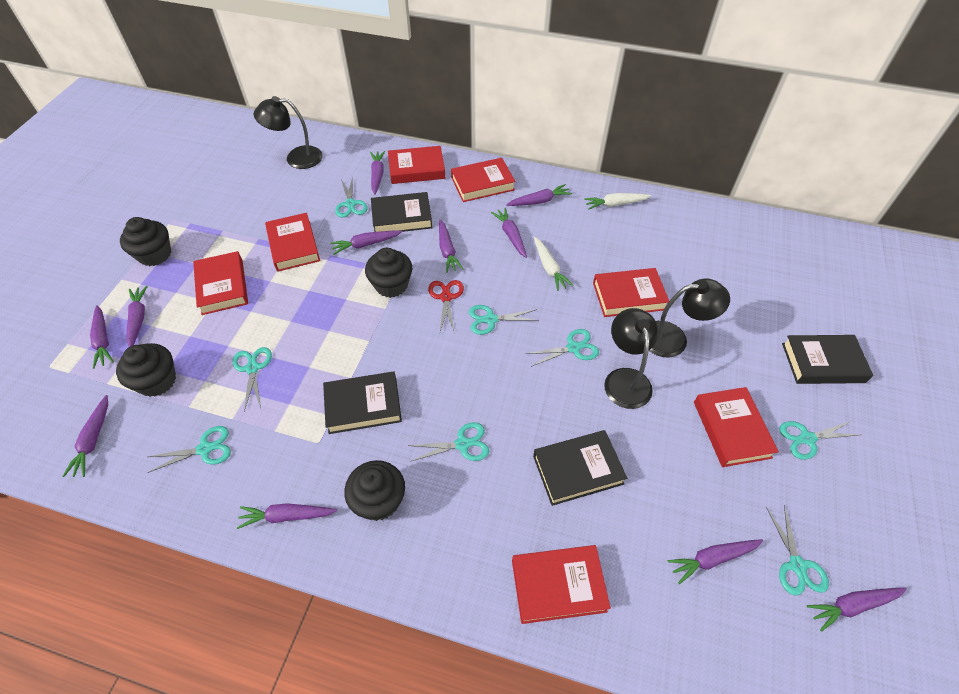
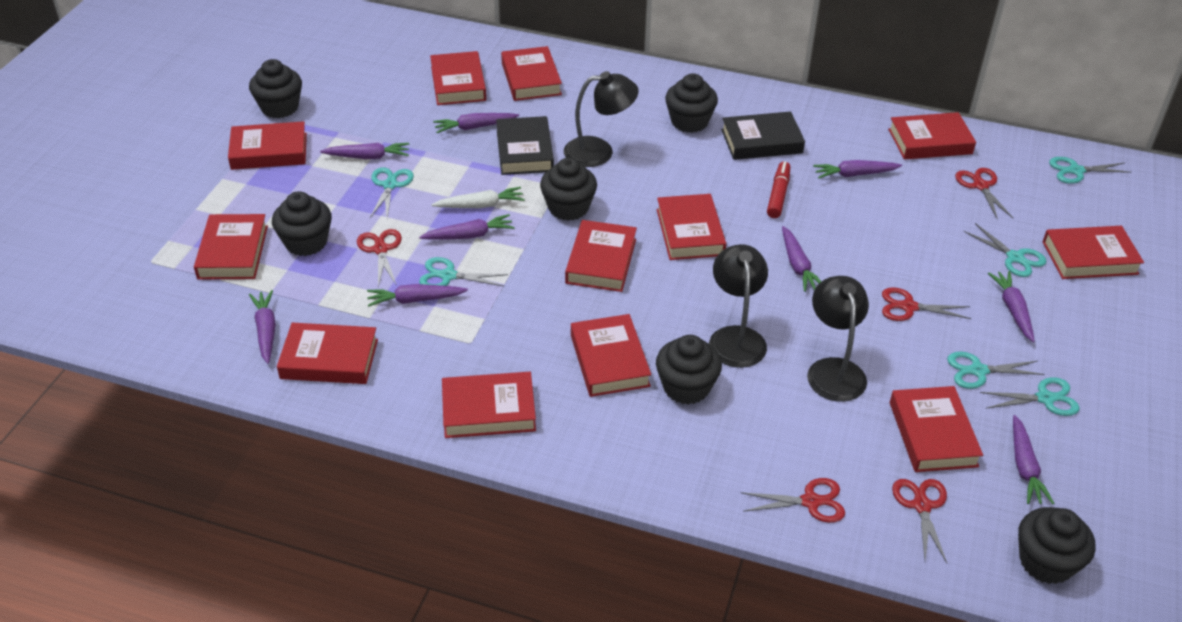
black book: [323,371,402,434] [371,192,433,232] [533,430,627,506] [782,335,873,384] = 4 -> [496,116,554,175] [721,111,805,160] = 2
black cupcake: [116,343,176,397] [120,217,171,266] [344,460,405,521] [365,248,412,298] = 4 -> [249,59,302,118] [272,191,332,256] [540,158,597,221] [656,335,722,405] [665,73,718,133] [1018,507,1096,584] = 6
purple carrot: [62,395,108,477] [90,305,114,369] [127,286,148,347] [237,503,337,529] [330,230,402,255] [370,151,385,195] [439,220,463,273] [491,208,527,258] [506,184,572,206] [668,539,763,584] [807,588,907,632] = 11 -> [249,290,276,364] [320,143,409,159] [367,284,468,307] [419,214,514,240] [433,113,519,133] [782,226,821,292] [813,160,902,179] [988,271,1035,342] [1013,415,1055,504] = 9
red book: [193,251,248,315] [265,213,320,272] [388,146,445,184] [451,158,515,202] [512,545,611,624] [593,268,669,317] [694,387,779,467] = 7 -> [194,214,268,280] [228,121,307,170] [277,323,378,384] [430,51,486,105] [442,372,536,438] [501,46,562,101] [565,220,637,292] [571,314,651,397] [657,194,726,260] [888,112,976,160] [890,386,983,472] [1043,226,1144,279] = 12
red marker: none = 0 -> [767,161,790,218] = 1
red scissors: [428,280,464,332] = 1 -> [357,229,402,287] [742,478,845,523] [882,287,971,321] [892,479,947,563] [955,168,1013,220] = 5
turquoise scissors: [148,426,231,473] [232,347,272,411] [335,176,368,218] [408,422,489,462] [469,305,539,335] [526,329,599,367] [766,505,829,595] [780,421,860,460] = 8 -> [370,167,414,218] [419,257,508,287] [947,352,1044,389] [964,223,1047,277] [980,377,1080,416] [1049,157,1132,184] = 6
white carrot: [534,237,574,291] [584,193,652,210] = 2 -> [431,187,525,208] = 1

